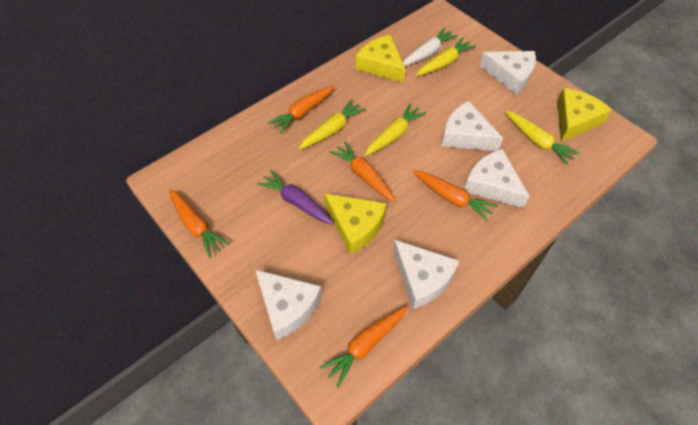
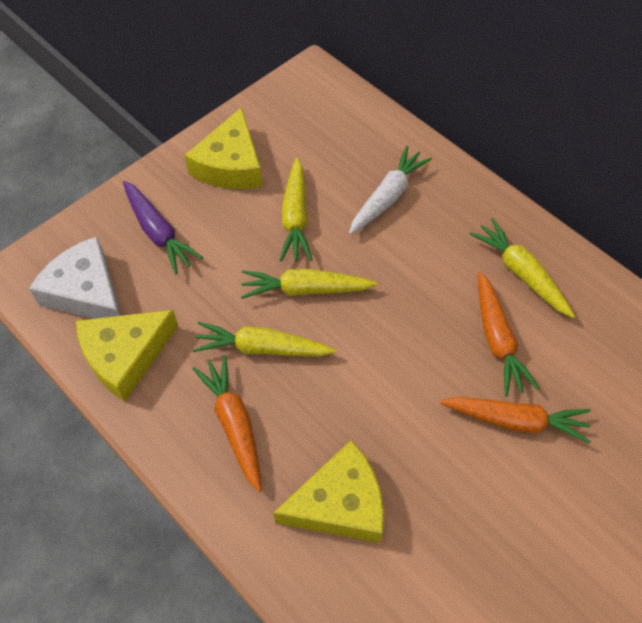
orange carrot: [169,190,230,258] [267,86,334,134] [320,306,407,387] [330,141,396,202] [412,170,497,222] = 5 -> [192,355,262,492] [440,397,591,444] [478,271,539,396] = 3
white cheese: [255,269,322,341] [393,239,459,309] [441,101,503,151] [464,149,529,208] [479,51,536,95] = 5 -> [29,237,121,319] = 1

